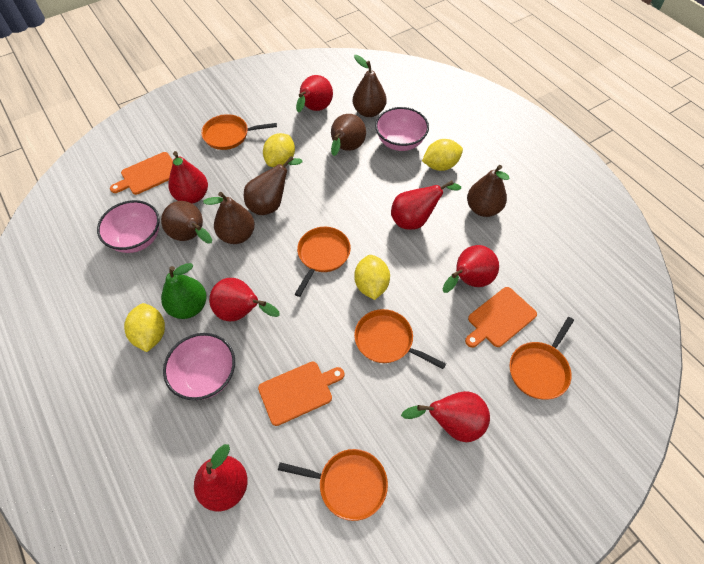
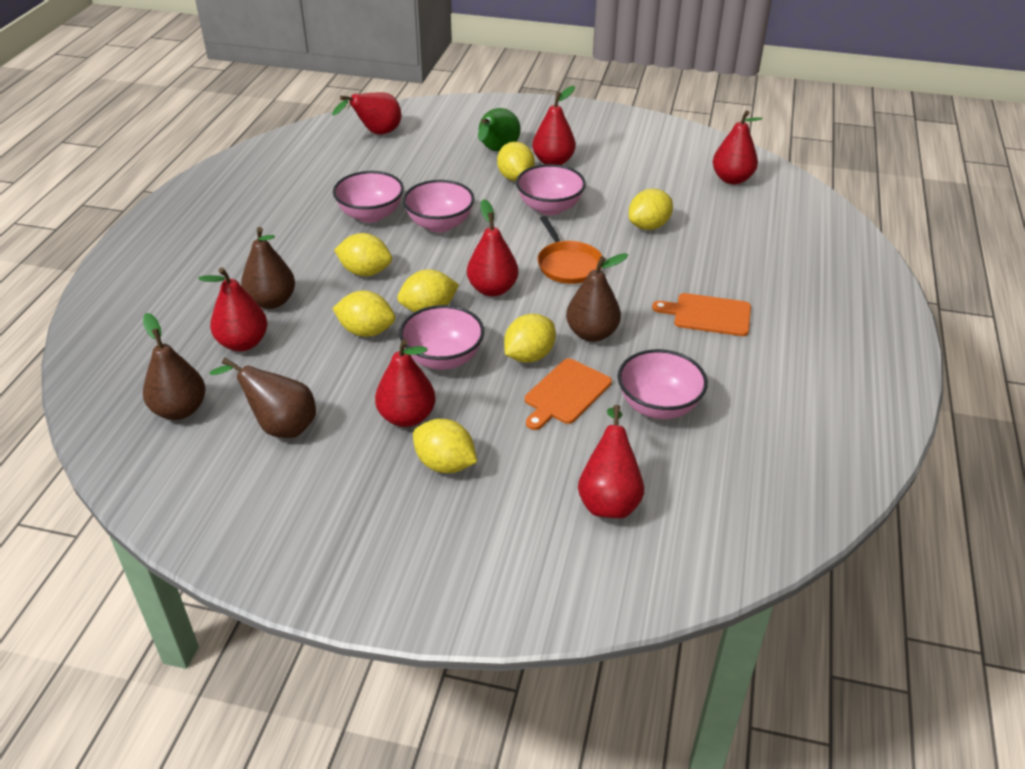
brown pear: [161,201,212,244] [203,192,255,244] [244,156,303,215] [331,114,366,156] [353,55,387,117] [467,165,510,217] = 6 -> [143,313,206,420] [210,358,316,438] [241,227,295,309] [566,253,628,342] = 4
orange cutting board: [110,152,173,195] [258,362,345,426] [465,287,537,347] = 3 -> [525,358,612,430] [652,293,751,336] = 2
orange pan: [201,114,277,150] [278,449,388,521] [295,227,351,297] [354,309,446,369] [510,317,574,400] = 5 -> [538,216,602,284] = 1
pink bowl: [97,200,160,253] [163,333,235,400] [375,107,429,151] = 3 -> [333,171,404,223] [399,305,484,370] [403,180,475,232] [516,164,586,215] [618,349,708,419] = 5
yellow lemon: [124,303,165,352] [263,133,295,167] [354,255,390,300] [422,139,463,171] = 4 -> [332,291,395,337] [334,233,392,276] [397,270,459,312] [413,419,477,473] [497,142,535,181] [504,314,556,363] [628,189,673,230] = 7

